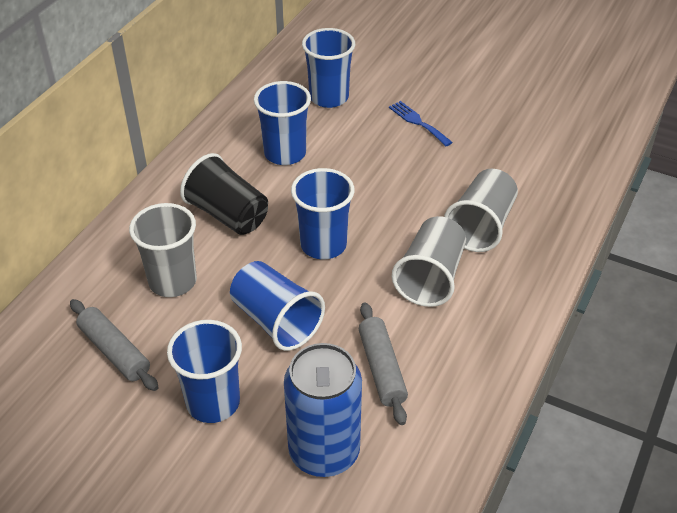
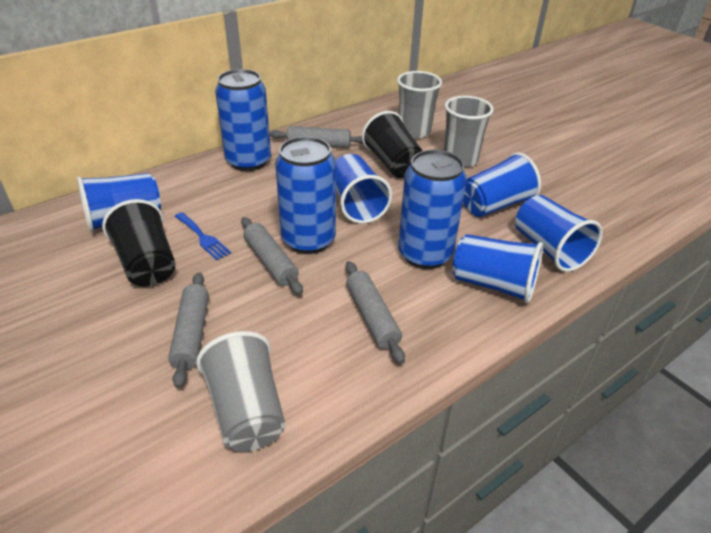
black cup: [180,153,268,235] = 1 -> [102,199,176,286] [362,111,423,178] = 2
blue can: [284,343,362,477] = 1 -> [215,69,271,171] [275,136,336,254] [398,150,467,269] = 3
grey rolling pin: [70,299,159,391] [358,302,408,425] = 2 -> [168,273,209,388] [241,217,303,295] [269,126,363,148] [345,261,405,364] = 4

